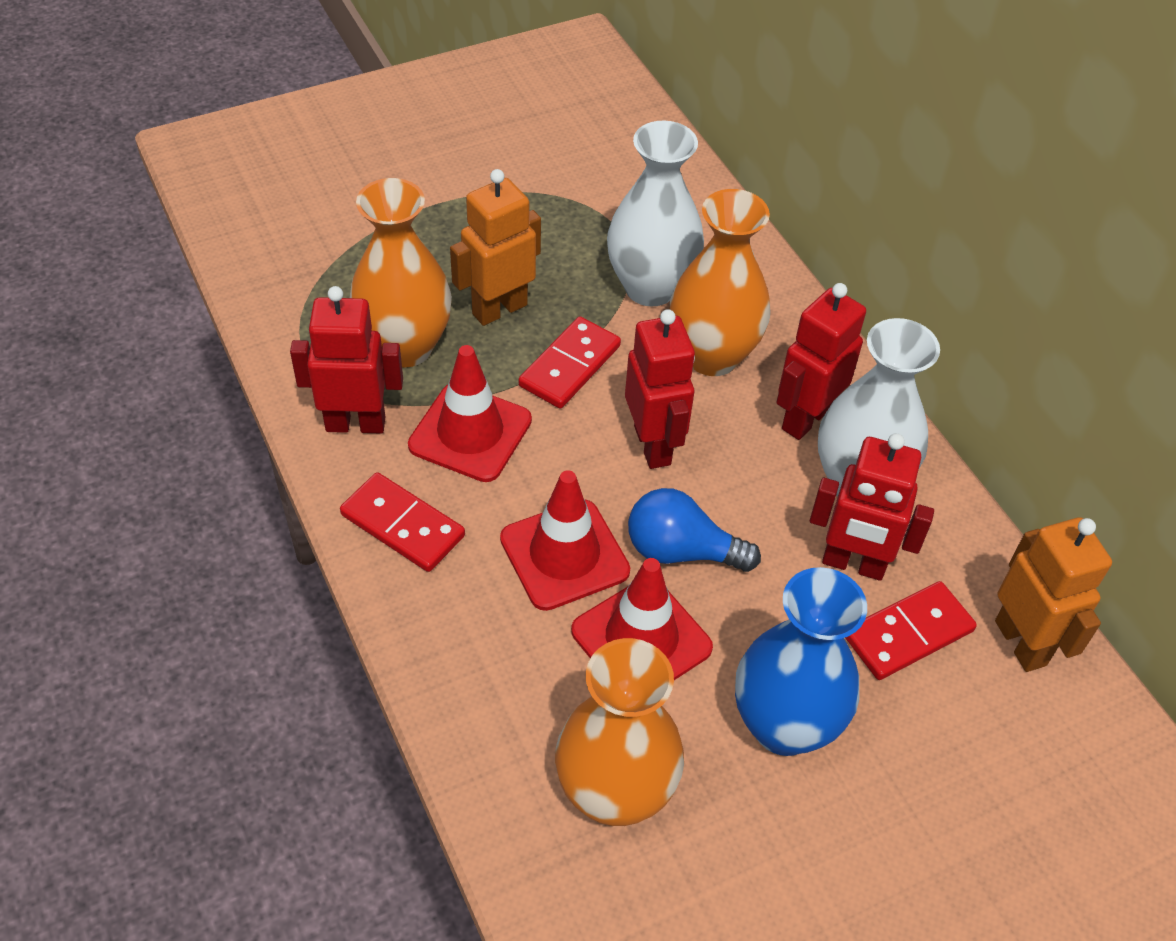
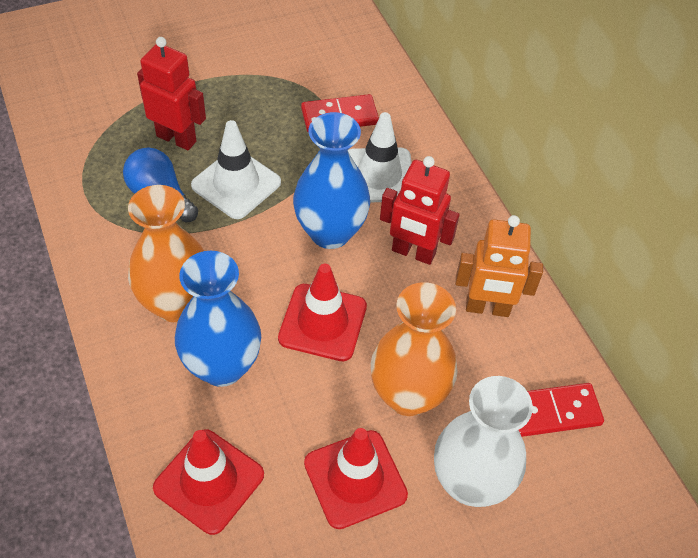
blue vase: [735,567,867,756] = 1 -> [175,251,261,387] [293,112,370,249] = 2
orange robot: [450,169,541,326] [995,517,1112,672] = 2 -> [455,215,543,317] = 1
orange vase: [350,178,452,367] [555,638,684,826] [669,189,771,376] = 3 -> [128,185,204,322] [371,282,457,416] = 2
red domino: [340,472,465,572] [519,317,621,408] [845,581,977,680] = 3 -> [301,94,379,133] [519,383,604,437] = 2
red robot: [290,286,403,433] [625,309,695,469] [776,283,866,440] [810,433,934,581] = 4 -> [137,37,206,150] [380,156,460,265] = 2
white traffic cone: none = 0 -> [191,120,281,219] [348,112,412,202] = 2
white vase: [607,121,704,306] [818,318,940,497] = 2 -> [434,376,533,507] = 1

